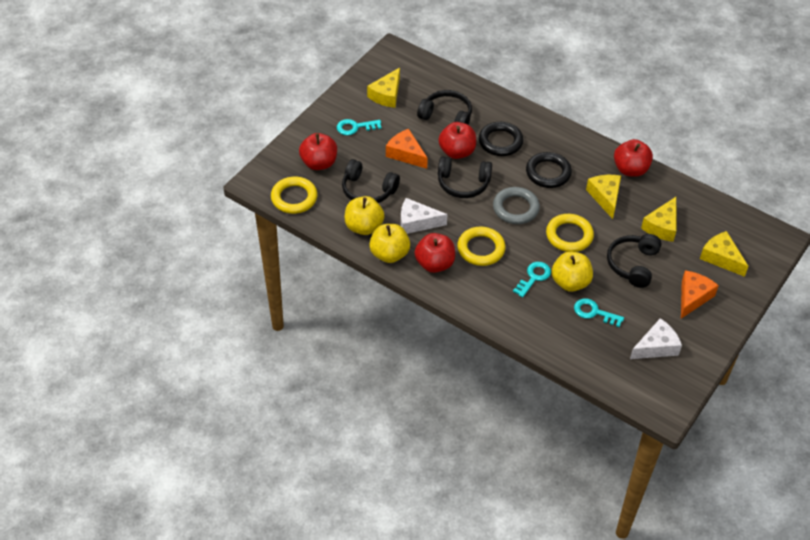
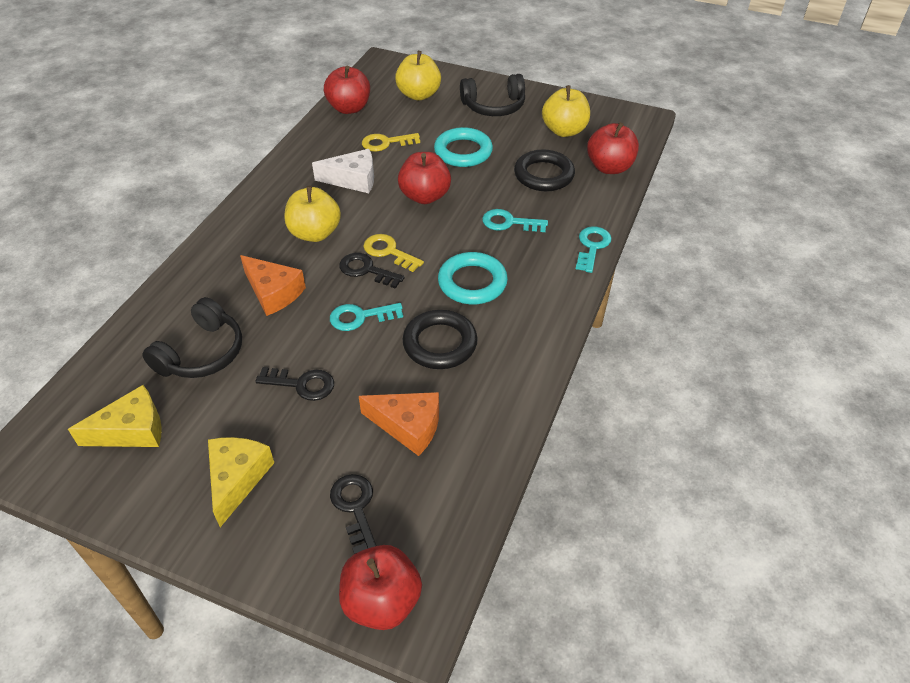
black headphones: [342,159,400,203] [417,90,472,125] [438,156,492,198] [607,234,661,288] = 4 -> [142,297,242,378] [460,74,525,116] = 2
black key: none = 0 -> [255,367,334,401] [330,474,376,554] [339,253,405,289] = 3
grey ring: [493,187,540,224] = 1 -> none = 0
turquoise ring: none = 0 -> [434,127,493,167] [438,252,508,304] = 2
white cheese: [401,198,448,234] [630,318,682,359] = 2 -> [312,149,374,193] = 1
yellow cheese: [367,68,400,108] [586,175,621,219] [641,197,676,242] [700,231,749,277] = 4 -> [68,385,162,447] [208,437,274,527] = 2
yellow key: none = 0 -> [362,133,420,152] [363,234,424,272] = 2
yellow ring: [271,177,318,214] [457,226,506,266] [546,214,594,252] = 3 -> none = 0

